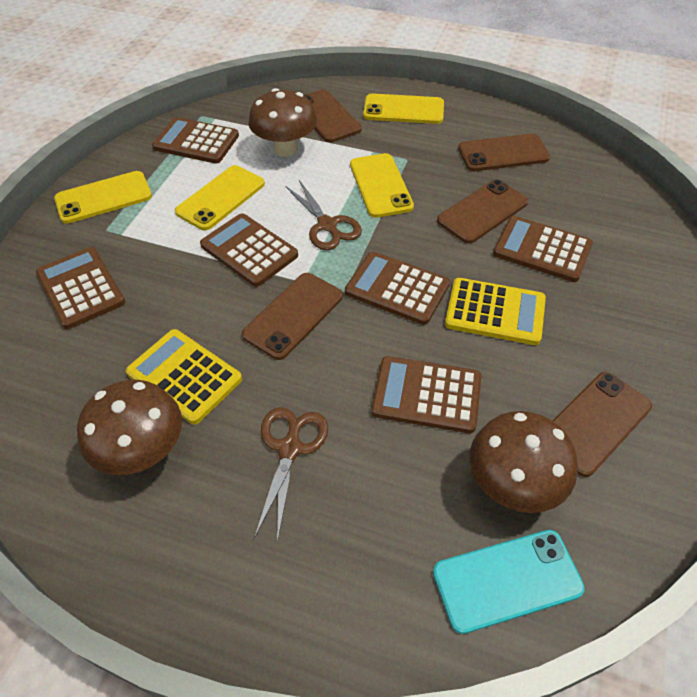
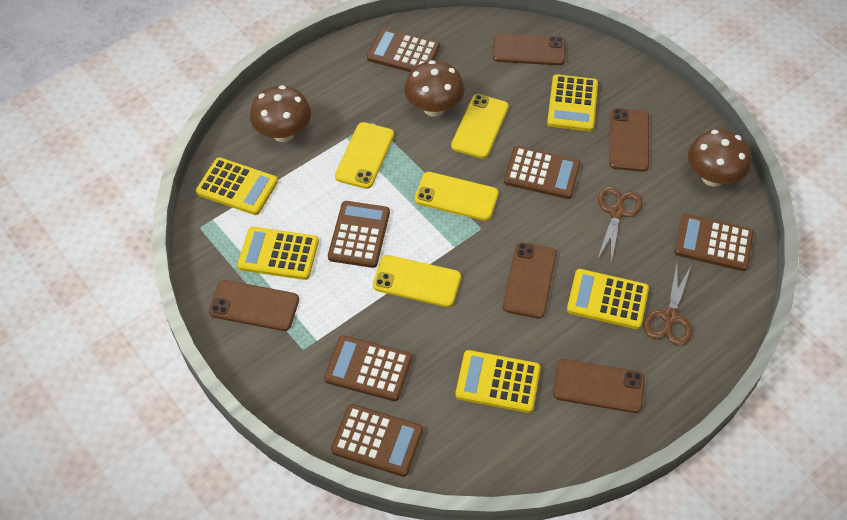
turquoise phone: [433,530,585,634] = 1 -> none = 0
yellow calculator: [126,329,242,424] [445,278,546,345] = 2 -> [196,157,278,215] [237,227,319,280] [455,350,541,413] [547,74,598,131] [567,269,649,329] = 5

